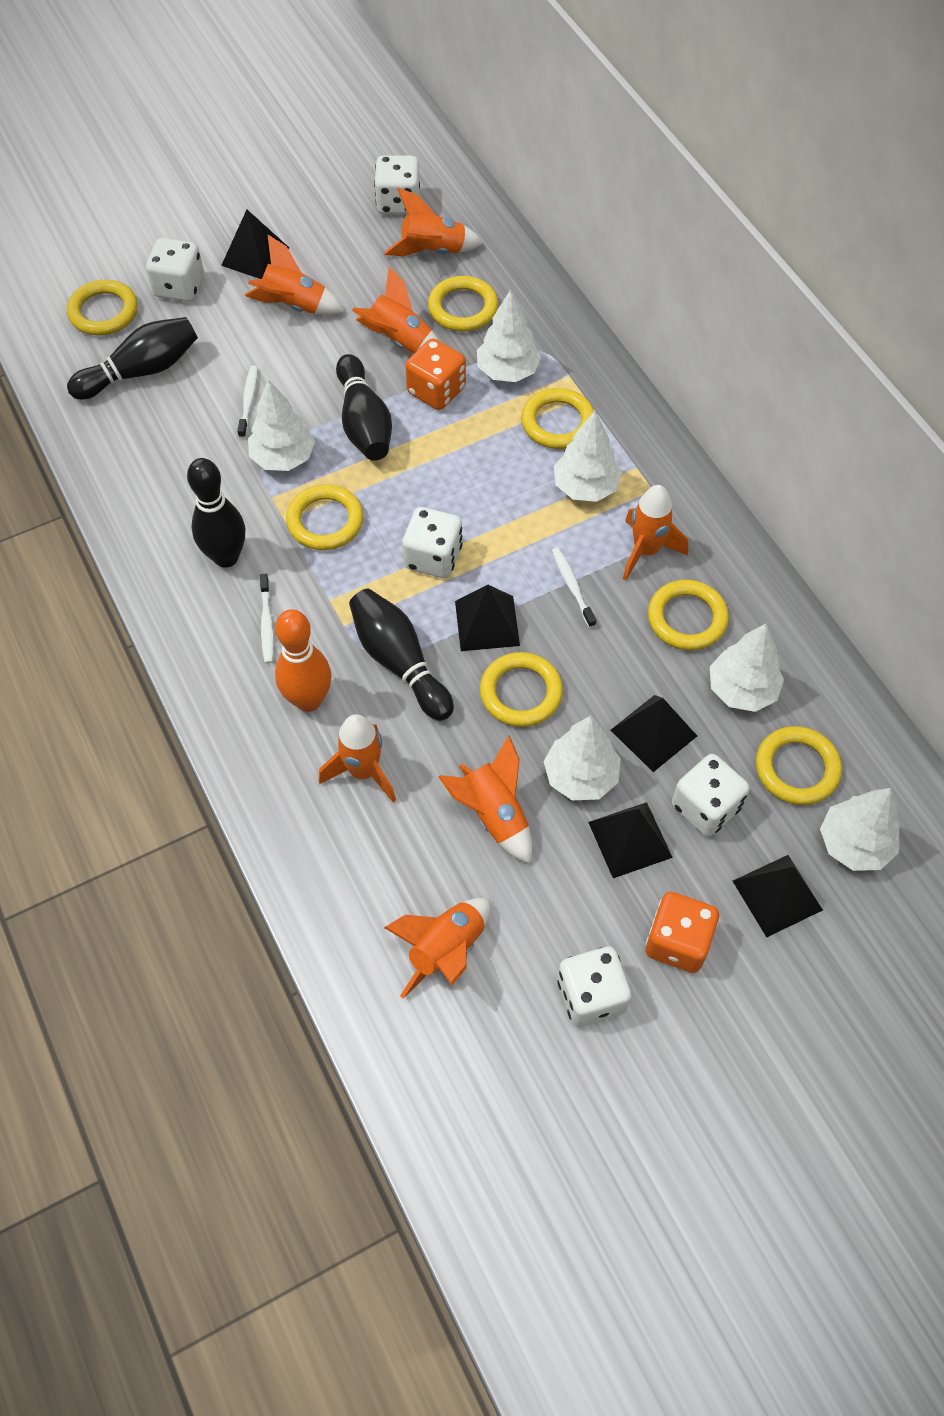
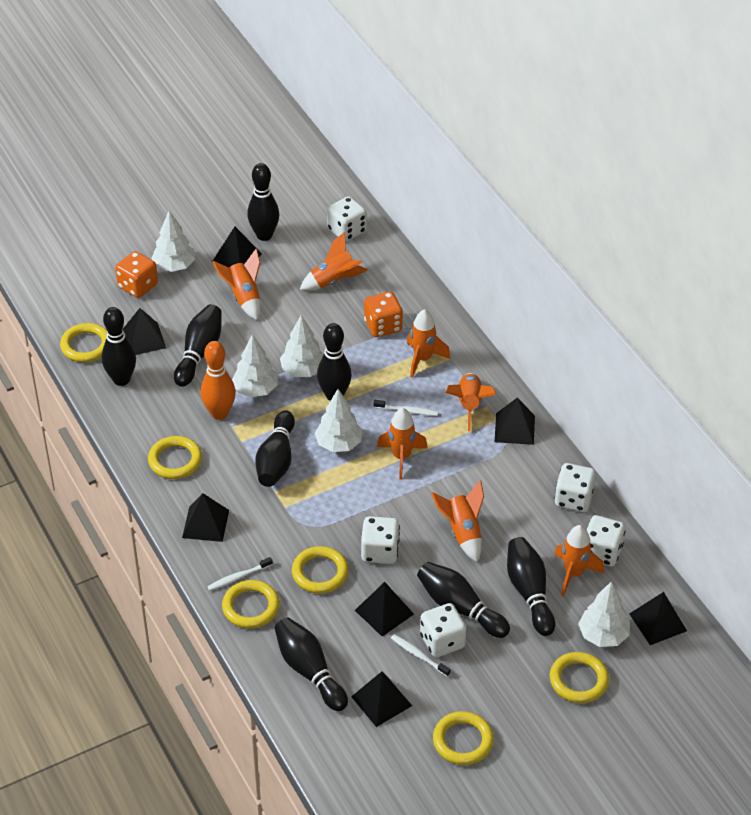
black bowling pin: [67,317,198,400] [187,458,245,567] [336,354,392,461] [349,588,454,721] = 4 -> [102,307,136,386] [174,304,222,387] [247,163,279,241] [255,410,295,487] [274,617,348,711] [317,323,352,401] [417,562,510,638] [507,537,555,636] = 8
black pyramid: [221,210,289,279] [455,585,520,651] [588,802,673,878] [611,695,697,772] [733,855,823,938] = 5 -> [123,308,166,355] [182,493,229,542] [213,227,262,268] [351,672,412,727] [355,582,414,636] [495,397,535,445] [629,592,687,645] = 7
white tree: [248,379,315,471] [477,289,541,382] [543,716,621,800] [554,411,622,502] [710,624,784,712] [820,788,900,871] = 6 -> [151,211,195,272] [232,334,278,397] [280,315,324,377] [315,389,362,452] [578,581,630,647] = 5
yellow ring: [67,280,138,336] [286,484,364,550] [428,276,498,331] [480,652,563,727] [521,388,594,449] [648,580,729,650] [756,726,842,805] = 7 -> [60,323,107,362] [148,436,202,479] [222,580,280,628] [292,546,349,594] [433,711,494,765] [550,652,609,703] = 6

